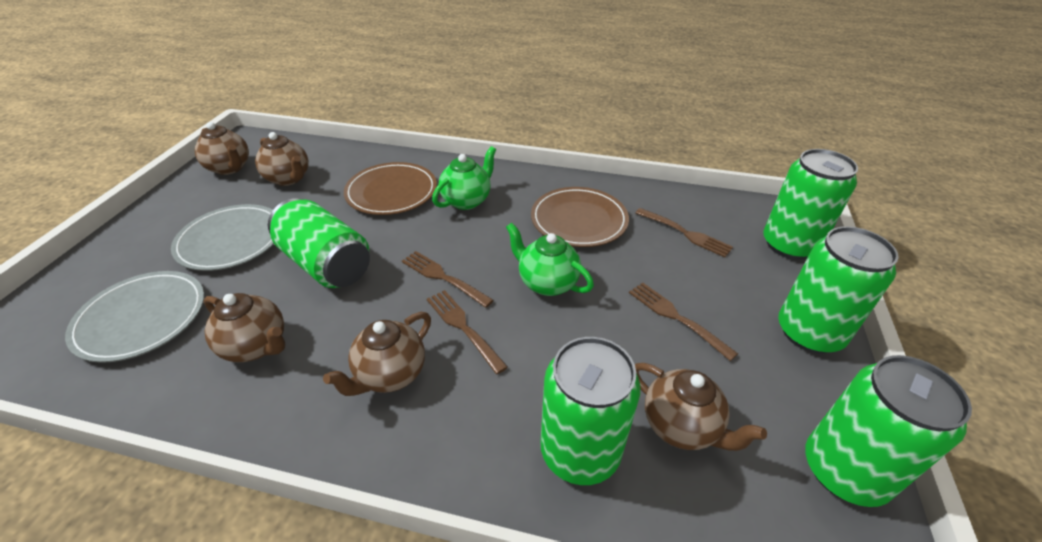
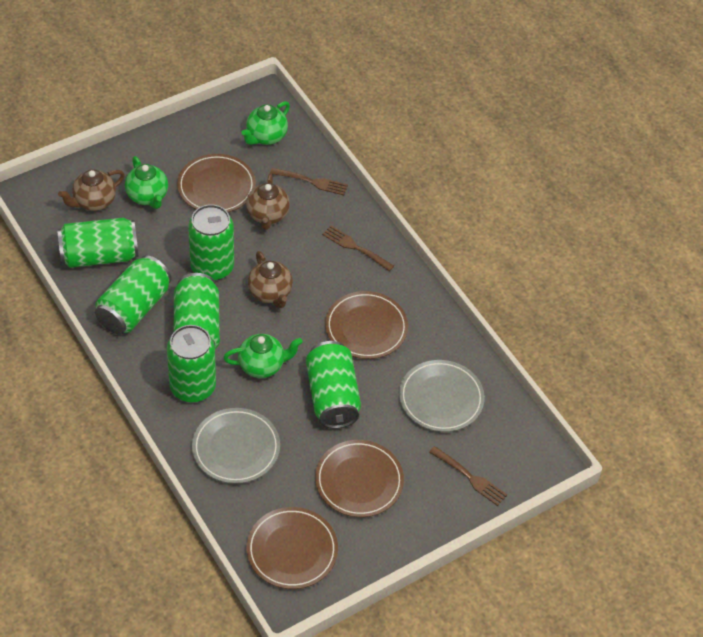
brown fork: [402,251,494,308] [427,290,508,374] [629,282,738,361] [635,208,733,257] = 4 -> [270,168,348,195] [322,225,394,271] [429,446,507,506] = 3
brown plate: [344,162,437,215] [531,187,629,247] = 2 -> [177,154,256,212] [246,507,338,589] [315,440,404,517] [325,291,408,359] = 4
brown teapot: [195,122,249,175] [203,293,285,362] [255,132,309,186] [323,312,431,396] [635,363,767,451] = 5 -> [58,169,125,211] [246,173,290,230] [248,251,293,308] = 3
green can: [268,198,370,288] [540,337,641,485] [763,149,858,260] [778,226,899,353] [805,355,972,507] = 5 -> [57,218,138,268] [95,255,171,334] [167,325,216,402] [174,273,220,349] [188,204,234,281] [306,341,361,429] = 6
green teapot: [432,146,496,210] [506,223,594,296] = 2 -> [125,156,168,209] [223,334,303,378] [241,101,290,145] = 3

